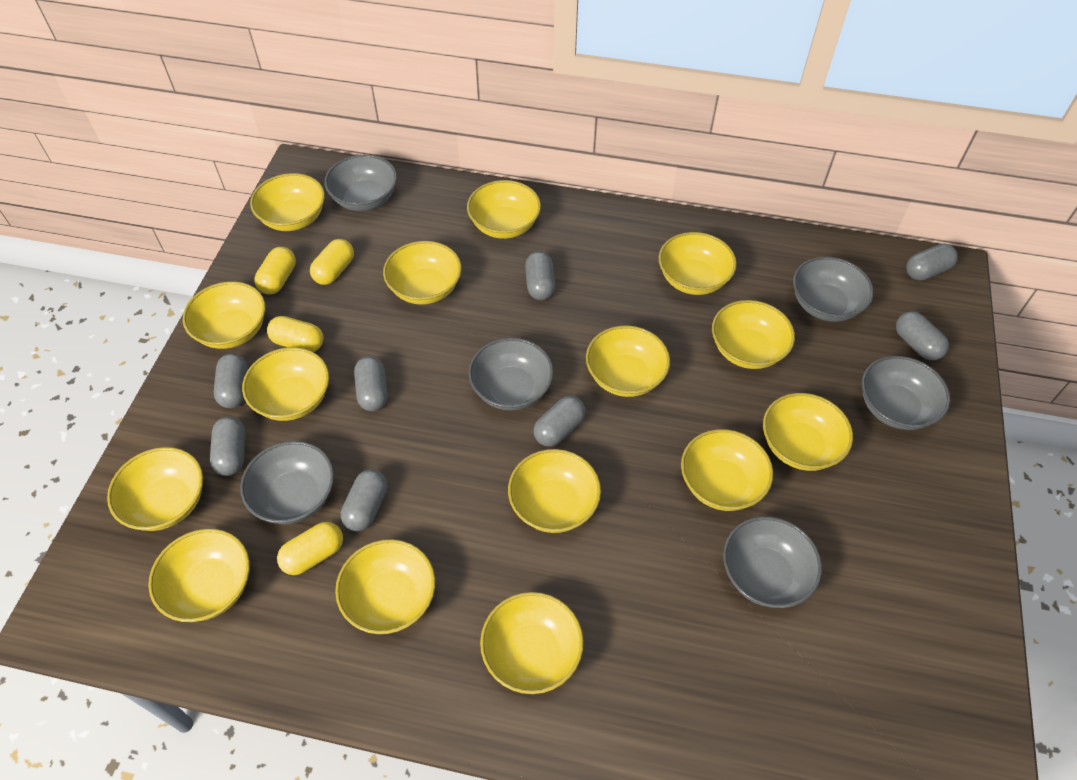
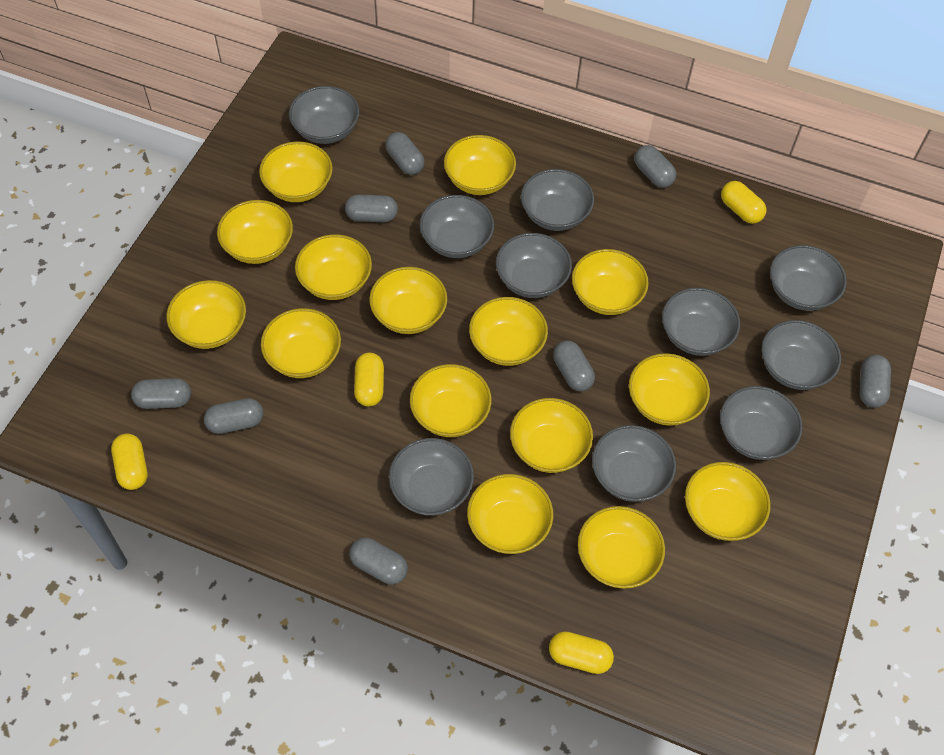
grey bowl: [240,441,334,524] [325,155,397,211] [468,338,554,410] [723,516,822,608] [793,257,874,322] [862,356,950,430] = 6 -> [289,86,359,144] [389,438,474,516] [420,195,494,258] [496,233,572,298] [521,169,594,231] [592,425,676,502] [662,288,740,356] [720,386,803,460] [761,320,841,390] [770,245,847,311] = 10

